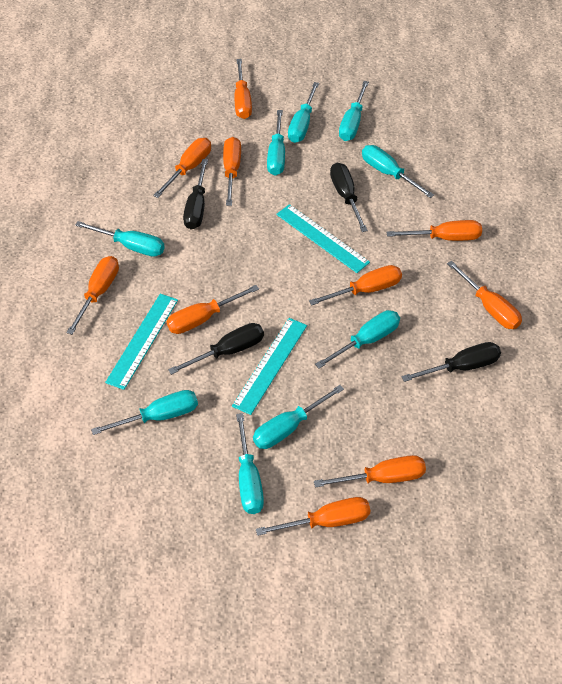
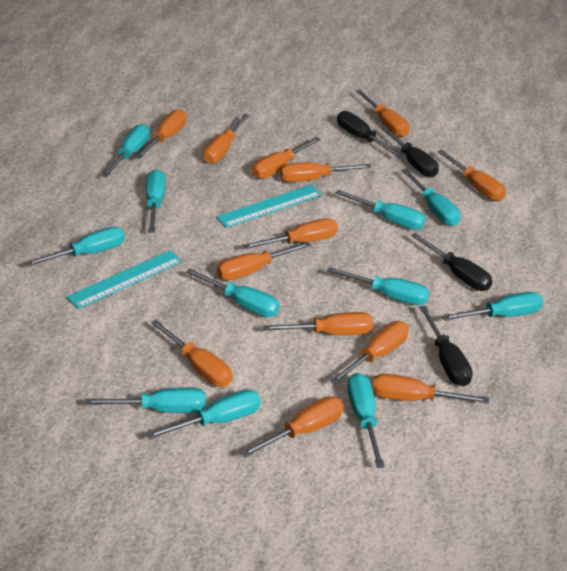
orange screwdriver: [66,256,119,335] [153,138,211,198] [166,285,259,334] [223,137,241,206] [234,59,252,119] [256,497,370,536] [309,265,402,305] [314,455,426,487] [386,220,482,241] [447,261,522,329] = 10 -> [135,109,186,159] [151,320,232,387] [203,114,250,163] [217,242,311,280] [240,396,344,458] [243,218,338,249] [252,137,321,179] [263,312,373,335] [280,162,372,182] [330,321,409,384] [356,90,409,137] [372,374,489,404] [437,150,506,201] = 13
turquoise ruler: [105,294,178,390] [232,318,307,415] [276,204,370,273] = 3 -> [67,250,182,309] [216,185,322,228] = 2
turquoise screwdriver: [75,221,165,257] [91,390,198,435] [236,413,264,514] [253,385,344,449] [267,110,285,175] [288,82,319,143] [315,310,400,369] [339,81,369,141] [362,145,434,198] = 9 -> [25,227,125,267] [85,387,206,413] [102,124,150,177] [146,169,166,233] [146,389,261,440] [186,268,280,317] [327,267,430,305] [335,190,426,230] [347,373,385,468] [402,169,461,226] [442,292,543,321] = 11

